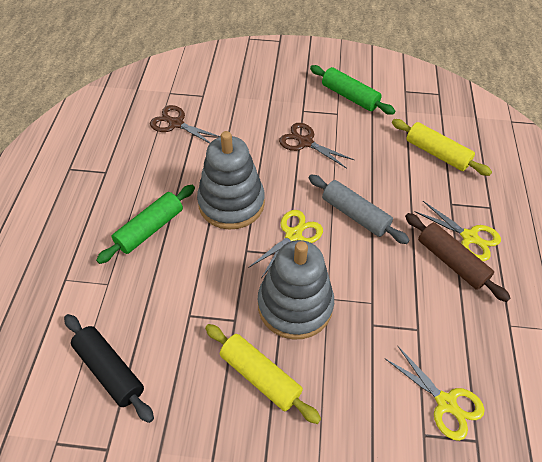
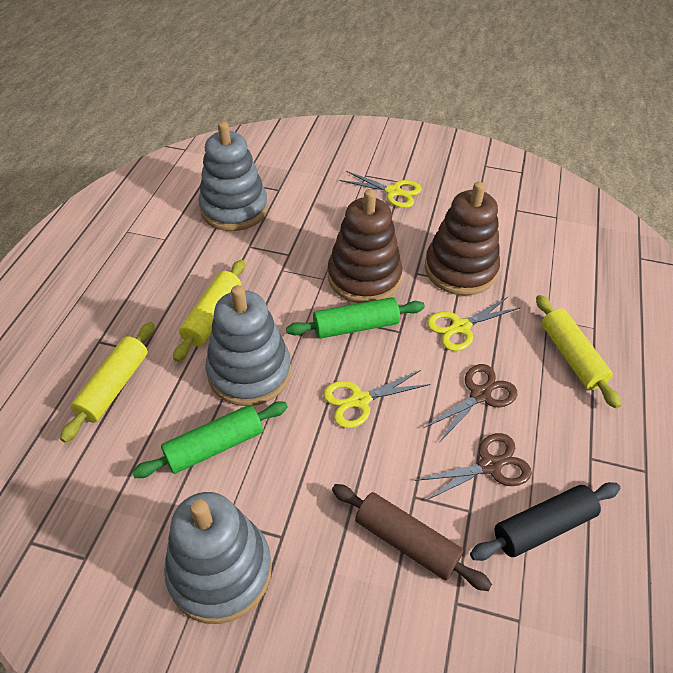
brown stacking toy: none = 0 -> [328,189,402,303] [425,181,500,295] = 2
grey rolling pin: [309,175,409,244] = 1 -> none = 0
grey stacking toy: [197,131,265,230] [258,240,334,340] = 2 -> [164,492,272,624] [199,121,268,231] [206,285,291,406] = 3
yellow rolling pin: [205,324,321,424] [392,119,492,176] = 2 -> [60,322,155,443] [173,260,245,362] [536,295,621,409] = 3

